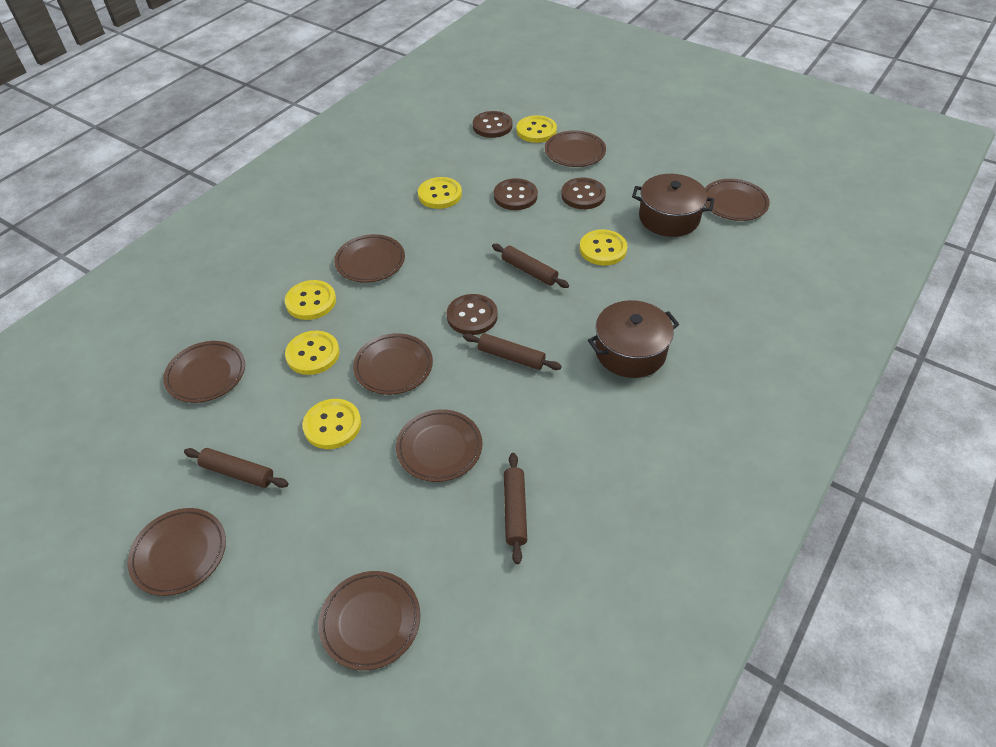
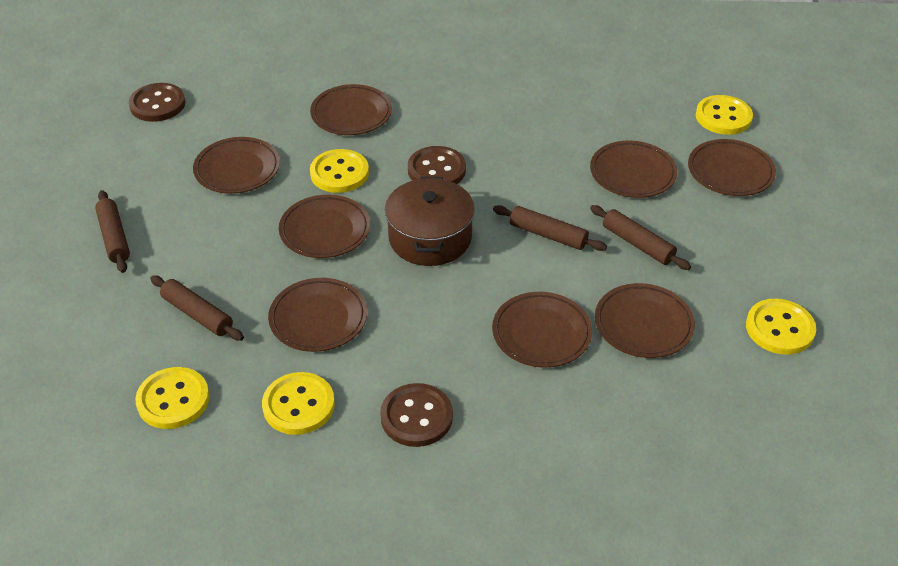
brown button: [447,294,498,335] [473,111,512,138] [494,178,538,210] [561,178,606,209] = 4 -> [129,83,185,122] [380,383,453,447] [408,146,466,184] = 3
brown pot: [588,300,679,378] [632,174,714,237] = 2 -> [385,177,475,266] = 1
yellow button: [285,280,336,320] [285,331,340,375] [303,399,361,449] [418,177,462,209] [517,115,557,143] [580,230,627,265] = 6 -> [135,367,209,429] [262,372,335,435] [310,149,369,193] [696,95,753,135] [746,299,816,355] = 5

